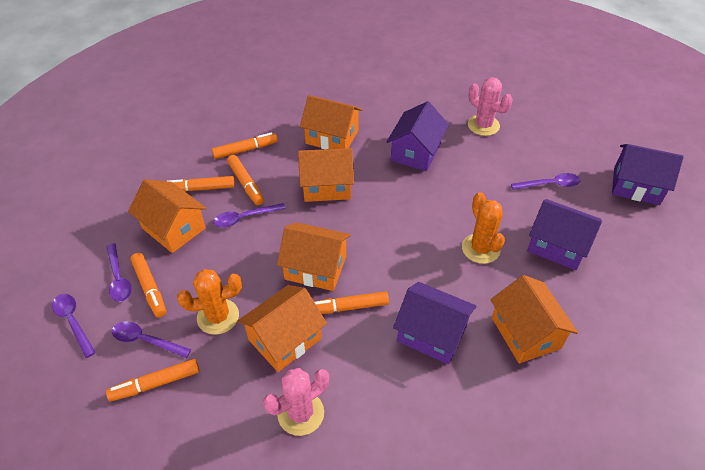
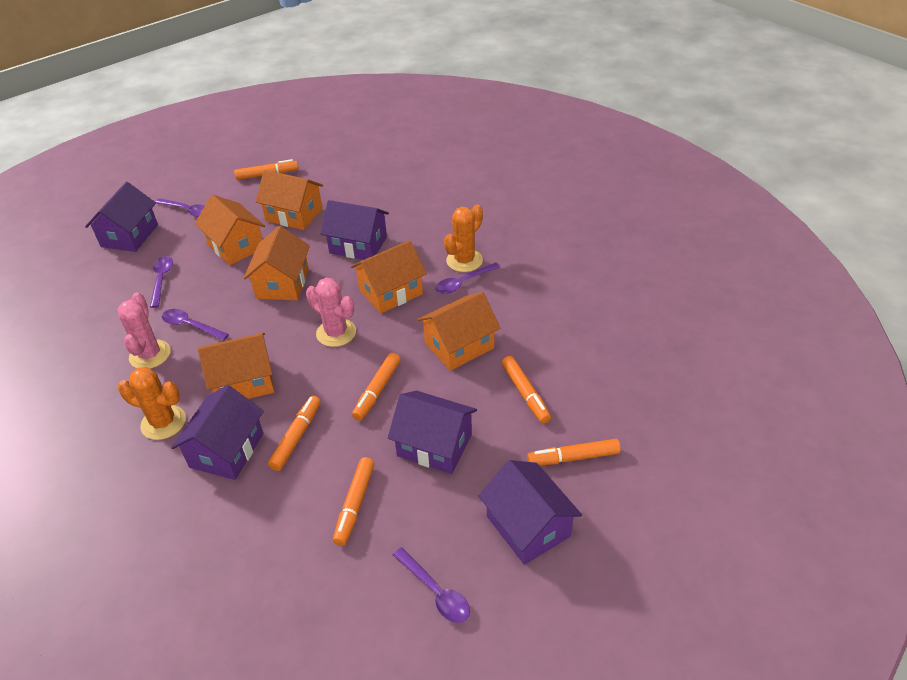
purple house: [387,101,449,171] [393,282,477,364] [527,199,602,270] [612,144,684,205] = 4 -> [85,182,158,252] [171,385,264,480] [321,200,389,260] [388,391,477,474] [479,460,582,565] = 5

